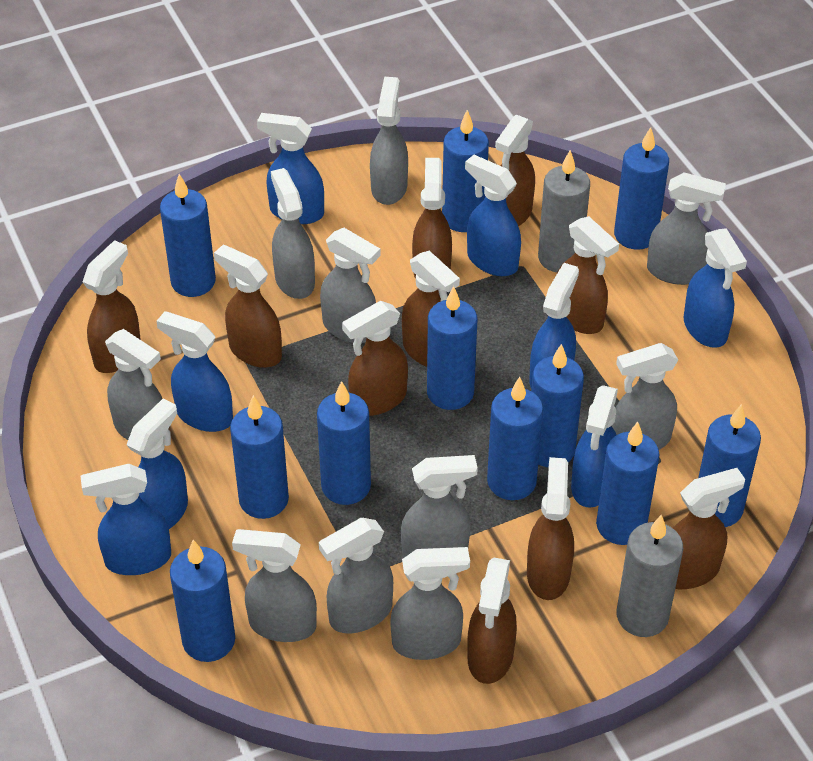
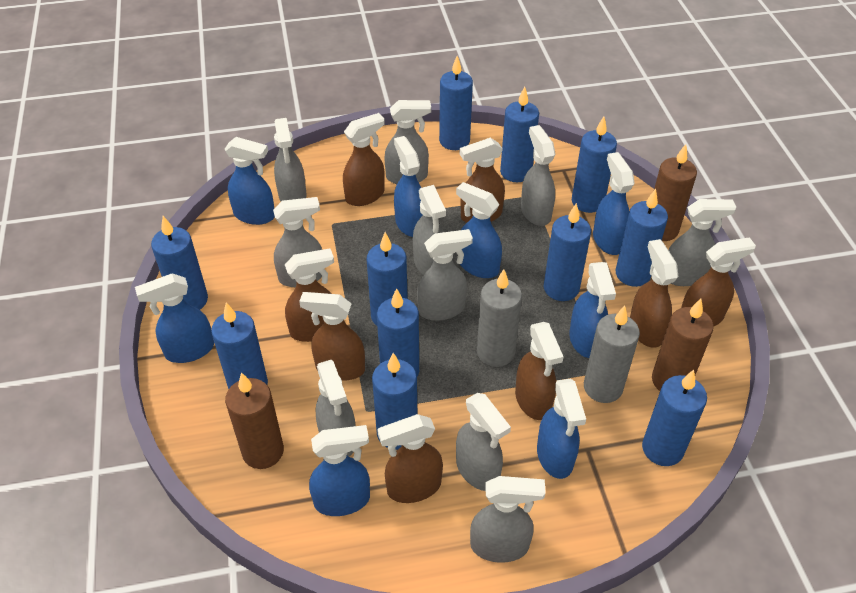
brown candle: none = 0 -> [225,372,284,469] [652,299,714,391] [654,144,697,241] = 3
brown spray bottle: [83,240,141,373] [214,245,282,368] [342,301,408,416] [402,251,460,367] [412,158,452,279] [467,557,517,684] [495,115,535,226] [527,457,574,600] [557,216,619,334] [673,468,745,589] = 10 -> [285,248,334,342] [299,292,365,381] [343,113,385,206] [377,414,443,503] [459,138,505,223] [515,322,563,420] [630,239,678,348] [681,237,756,326] = 8

